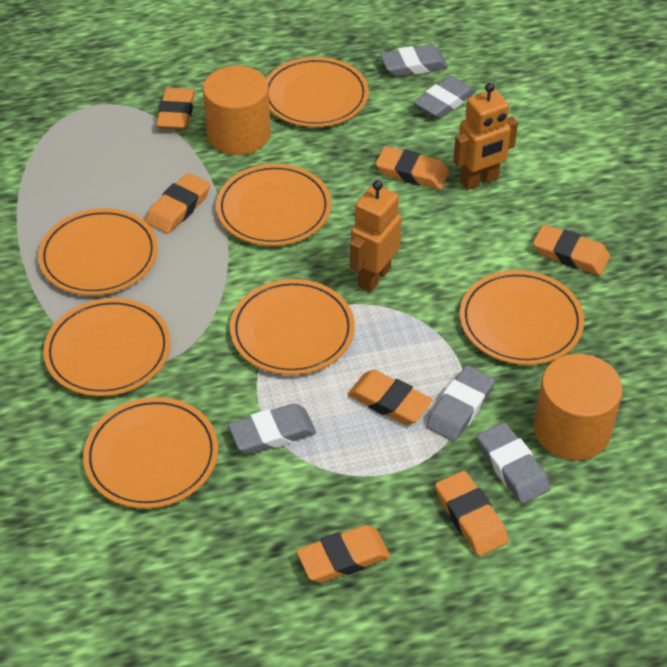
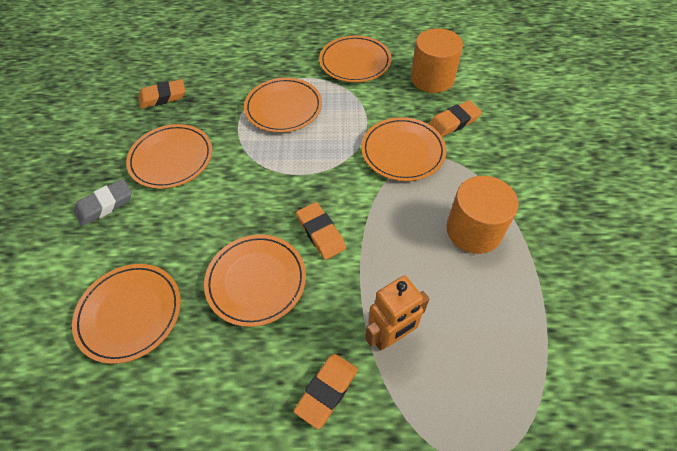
grey eraser: [228,404,316,454] [380,44,448,77] [414,76,476,119] [426,366,495,441] [477,422,550,504] = 5 -> [74,179,132,226] = 1
orange eraser: [145,173,210,234] [156,88,195,130] [296,525,390,583] [348,370,433,425] [376,146,449,190] [435,471,508,556] [533,225,610,275] = 7 -> [138,79,185,108] [293,354,358,429] [296,202,346,260] [429,100,482,136] = 4
orange plate: [38,208,158,296] [43,298,171,396] [83,397,218,509] [216,164,331,246] [230,279,355,375] [266,57,369,127] [460,270,584,365] = 7 -> [72,264,181,364] [126,124,212,189] [204,234,306,327] [244,78,322,133] [319,35,392,83] [361,117,446,181] = 6
orange robot: [350,180,401,292] [453,83,518,190] = 2 -> [365,276,429,351] = 1

